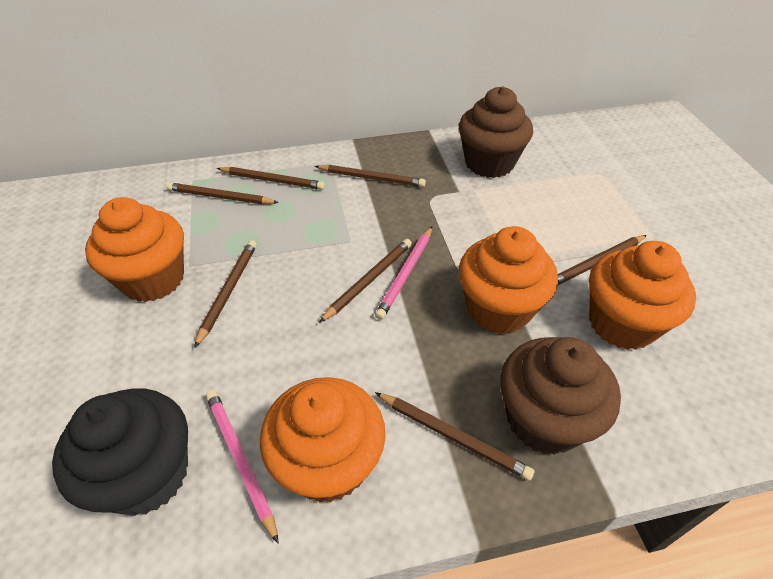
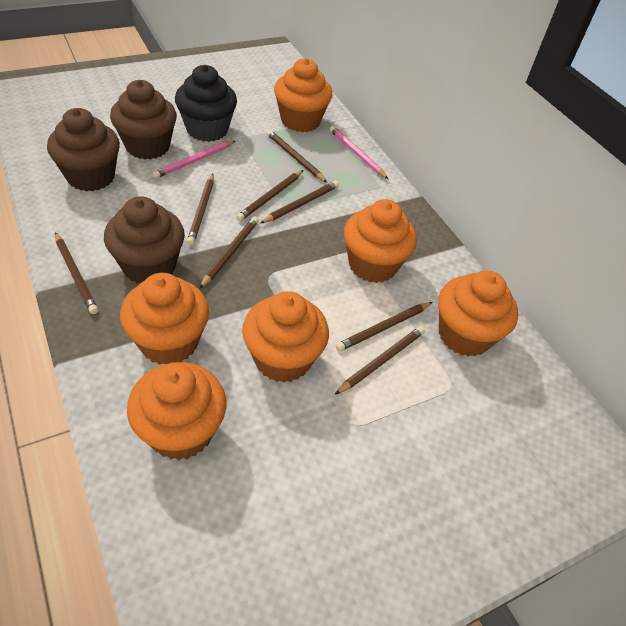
brown cupcake: [459,86,533,178] [500,337,621,455] = 2 -> [47,108,120,191] [104,196,185,283] [110,80,177,159] = 3
brown pencil: [166,182,279,204] [194,240,257,348] [217,167,325,190] [315,165,426,187] [319,239,412,323] [375,392,534,481] [558,235,647,285] = 7 -> [55,232,98,314] [187,174,214,245] [199,216,259,289] [236,170,303,221] [260,181,339,223] [267,130,327,182] [334,326,425,395] [336,302,432,351] = 8
orange cupcake: [85,197,184,302] [260,377,386,503] [459,226,558,334] [589,241,696,350] = 4 -> [120,273,209,364] [127,362,227,460] [242,291,329,383] [274,58,332,132] [344,199,417,283] [438,270,518,357] = 6

